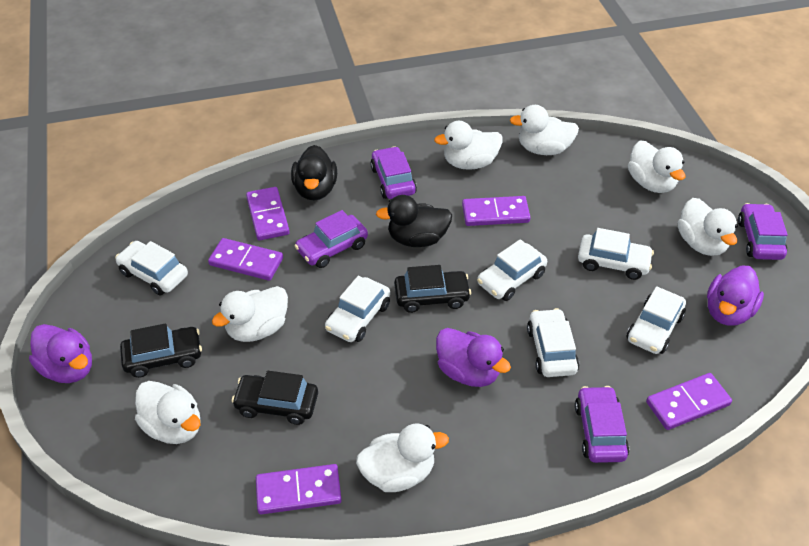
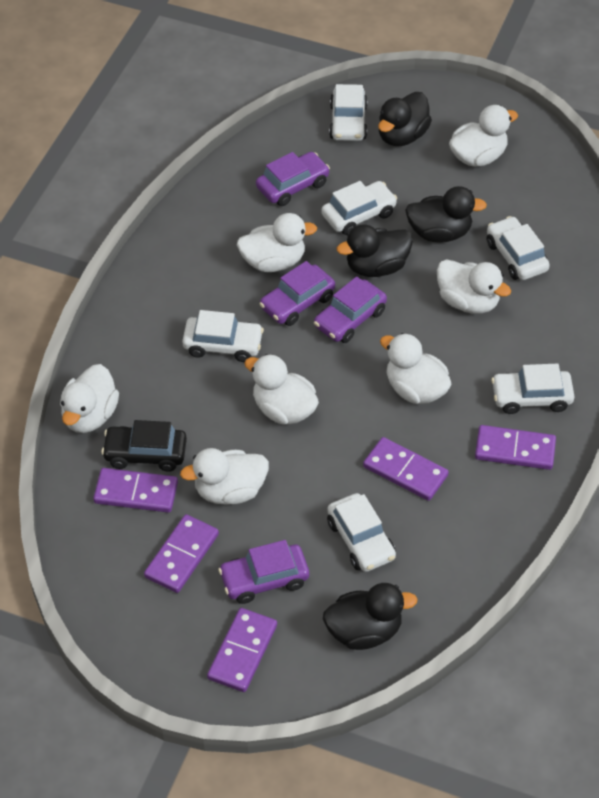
black car: [120,324,202,378] [231,371,318,425] [394,265,471,313] = 3 -> [101,420,187,472] = 1
black duck: [291,145,337,200] [376,195,452,247] = 2 -> [323,583,418,650] [337,224,413,277] [378,92,432,146] [405,186,487,242] = 4
purple duck: [29,324,92,383] [436,328,511,387] [707,265,764,326] = 3 -> none = 0

